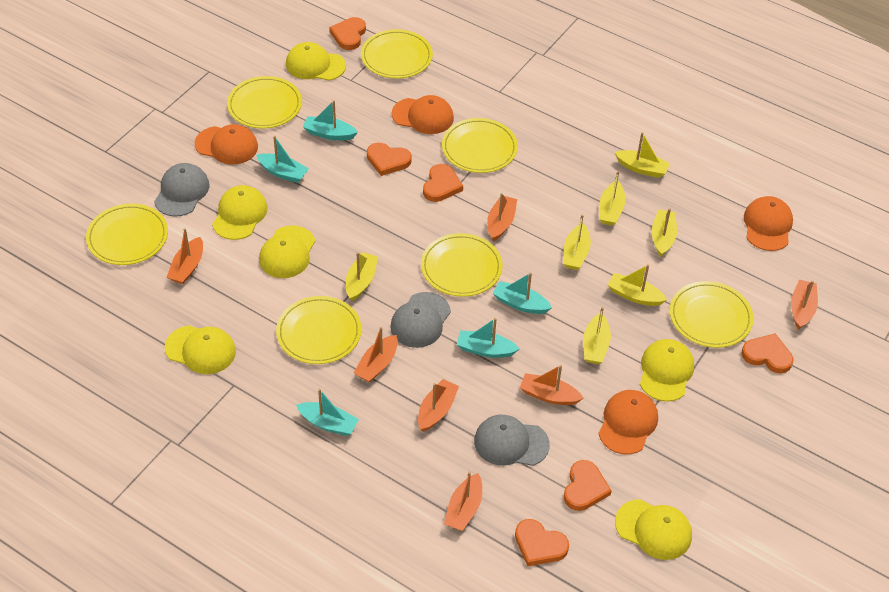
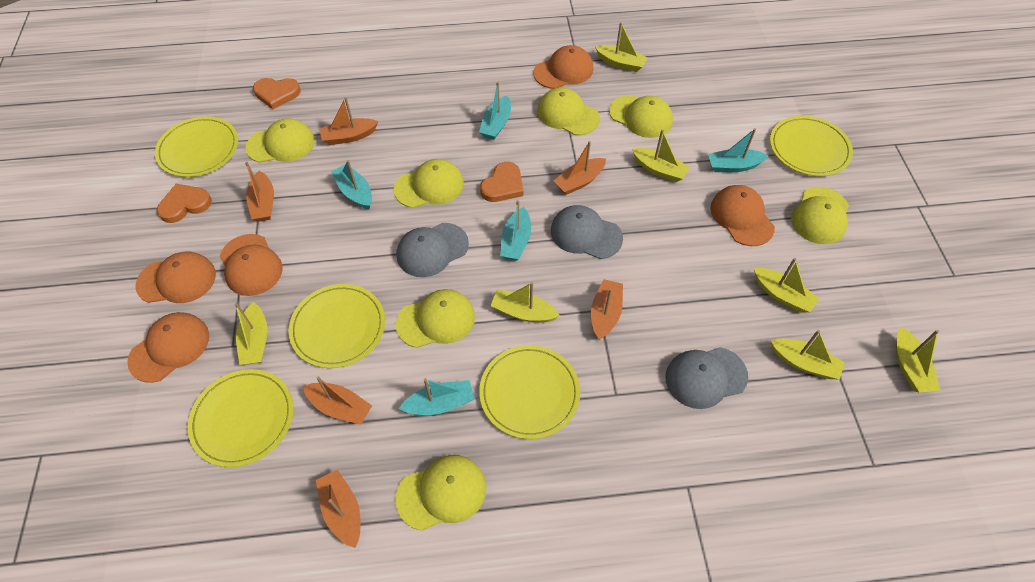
orange boat: [167,228,203,284] [354,327,398,383] [418,379,459,432] [444,472,482,531] [487,193,517,241] [520,365,584,405] [791,280,818,330] = 7 -> [245,162,274,222] [303,376,372,425] [316,469,360,548] [319,97,378,145] [554,141,606,195] [591,279,623,340] = 6
orange cap: [195,124,258,165] [392,95,454,134] [598,390,658,454] [744,196,793,251] = 4 -> [127,312,209,383] [136,252,216,303] [220,234,283,296] [533,45,593,89] [710,185,775,246] = 5
orange heart: [329,17,366,50] [367,143,412,176] [423,164,463,202] [515,519,569,566] [564,460,612,511] [742,333,793,374] = 6 -> [157,184,212,223] [253,78,300,110] [480,162,523,202] = 3
yellow cap: [165,325,236,374] [212,185,268,240] [259,225,315,278] [286,42,346,81] [615,499,692,560] [640,339,694,402] = 6 -> [246,118,315,163] [394,159,464,208] [396,289,475,348] [396,455,486,531] [537,88,600,135] [609,95,673,138] [791,187,849,244] = 7
yellow plate: [86,203,168,265] [227,76,302,129] [276,296,362,364] [361,29,433,78] [421,233,503,297] [442,118,518,173] [670,281,754,348] = 7 -> [155,116,238,177] [188,369,293,467] [289,284,385,368] [479,345,580,439] [770,116,853,176] = 5

